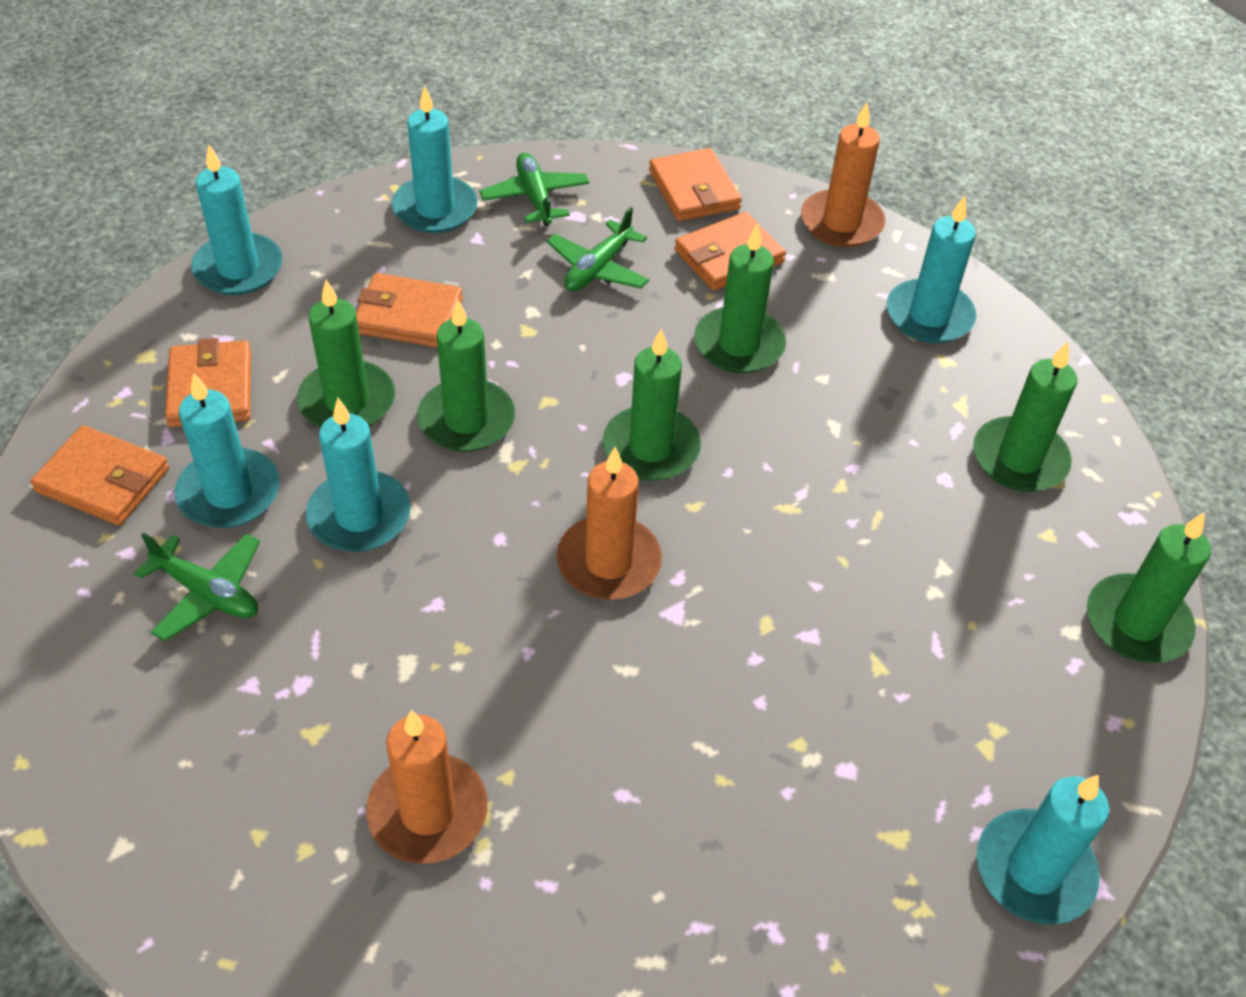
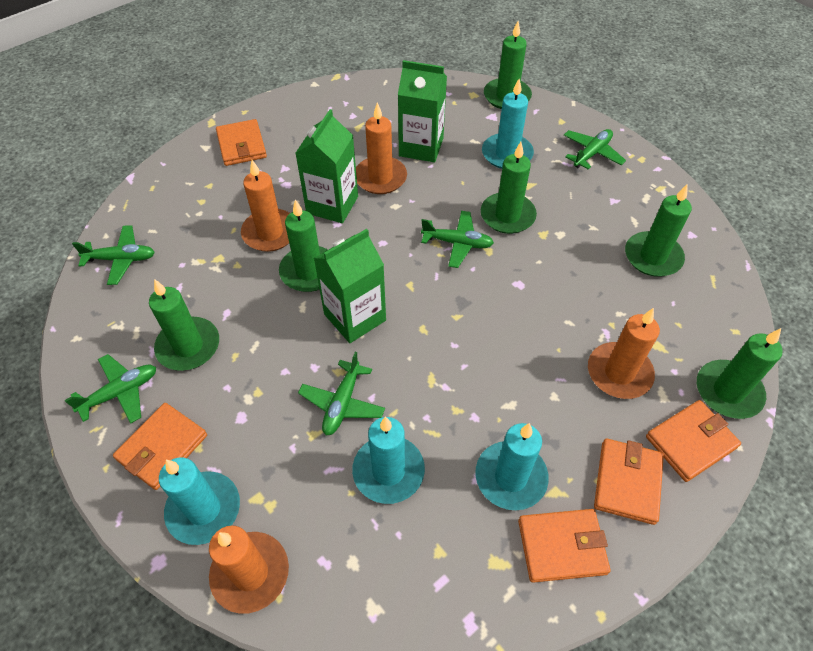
green carton: none = 0 -> [296,109,358,223] [314,229,386,343] [398,60,447,162] = 3
green plane: [134,533,260,641] [479,153,589,226] [547,207,649,291] = 3 -> [65,354,156,424] [72,225,155,285] [298,352,385,435] [421,211,494,268] [564,129,626,170] = 5
orange candle: [366,710,488,864] [556,447,662,600] [801,103,885,247] = 3 -> [209,525,289,614] [241,160,290,252] [356,102,407,194] [588,308,660,399] = 4
turquoise candle: [175,373,280,528] [191,145,283,295] [306,398,411,552] [392,86,478,233] [886,196,976,343] [977,775,1109,925] = 6 -> [159,458,240,545] [352,416,425,504] [475,423,549,510] [482,79,534,169] = 4

